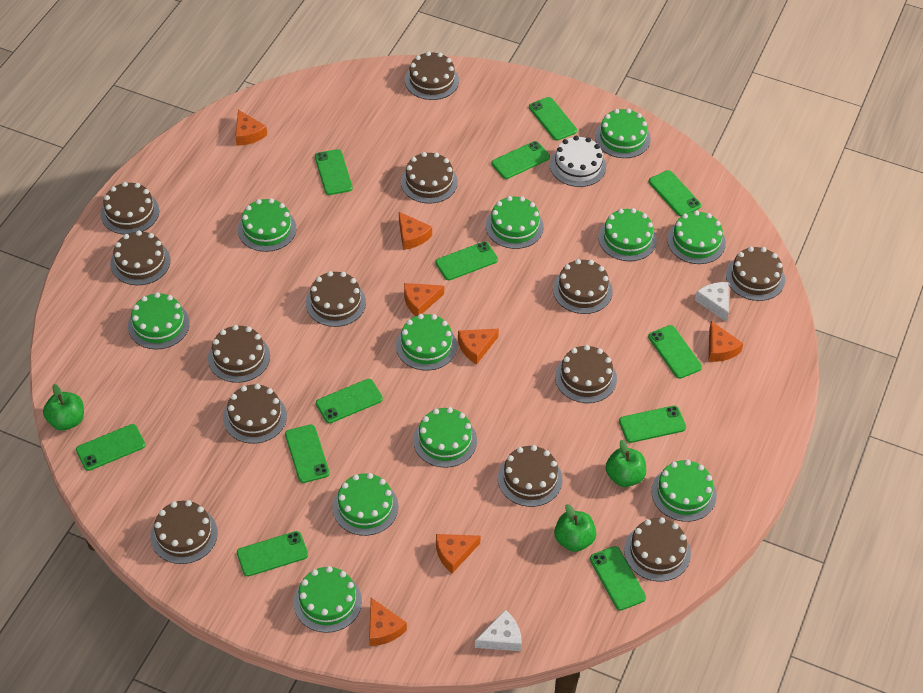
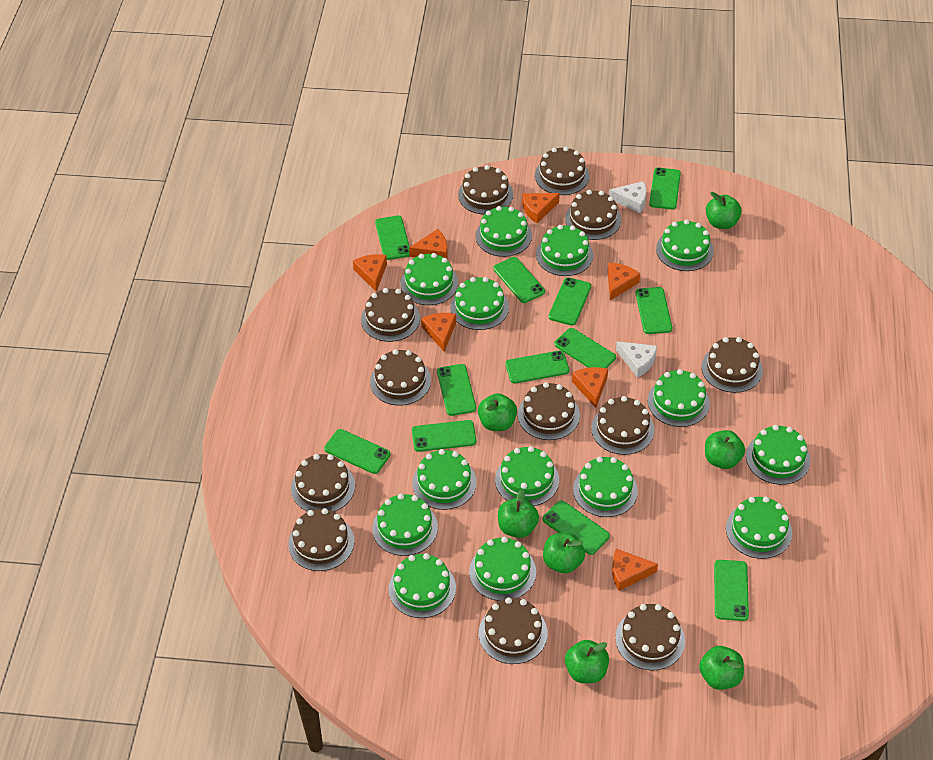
brown cake: [100,182,159,235] [110,230,170,285] [150,500,218,564] [208,325,270,383] [223,384,287,443] [306,271,366,327] [401,152,458,204] [405,51,459,100] [498,445,563,507] [553,259,613,314] [555,345,617,403] [624,517,691,582] [726,247,785,301] = 13 -> [288,508,354,571] [291,454,355,512] [361,288,420,342] [370,349,431,406] [458,165,513,214] [479,597,548,664] [518,382,580,440] [535,147,590,195] [565,190,621,240] [591,396,654,455] [615,604,685,671] [701,337,763,393] = 12
green apple: [43,384,84,431] [554,504,596,552] [606,440,646,487] = 3 -> [478,393,517,431] [498,489,539,538] [543,533,585,574] [565,640,609,683] [699,646,744,690] [705,430,745,469] [706,192,742,229] = 7
green cake: [128,292,190,349] [238,198,296,252] [293,566,362,633] [333,473,398,536] [396,314,457,371] [413,407,477,468] [486,196,544,249] [595,108,651,158] [598,208,657,261] [651,459,717,522] [667,210,726,264] = 11 -> [372,494,438,556] [389,553,456,618] [400,253,458,305] [412,449,477,510] [450,277,509,330] [469,537,536,601] [475,206,532,257] [495,446,559,506] [536,225,593,276] [573,457,638,517] [648,369,710,427] [656,220,714,271] [726,497,792,559] [746,425,810,485] = 14
white cake: [550,136,606,187] = 1 -> none = 0

